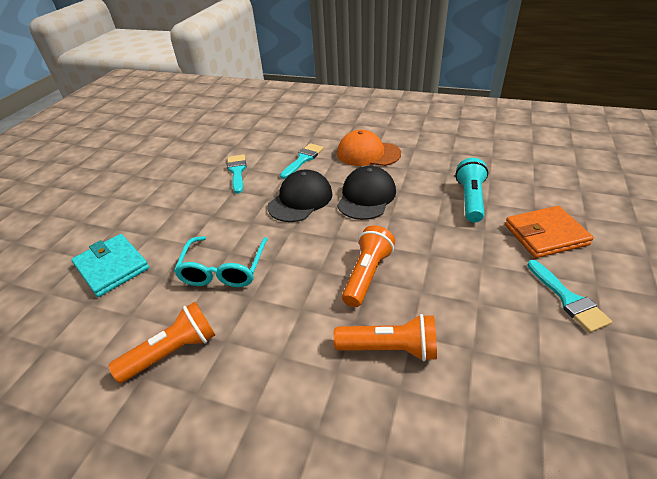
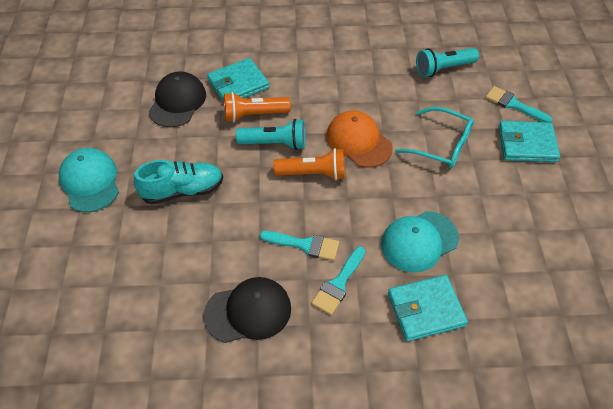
orange flashlight: [108,302,215,383] [333,314,437,361] [342,225,395,307] = 3 -> [224,92,291,122] [273,148,345,180] = 2
orange wallet: [505,206,594,258] = 1 -> none = 0
turquoise cap: none = 0 -> [59,148,119,212] [381,211,459,273] = 2
turquoise flashlight: [455,158,488,222] = 1 -> [236,119,305,150] [416,48,479,77] = 2
turquoise shoe: none = 0 -> [134,160,223,204] = 1
turquoise wallet: [71,234,149,297] = 1 -> [207,58,269,102] [388,275,468,341] [498,121,560,162] = 3

